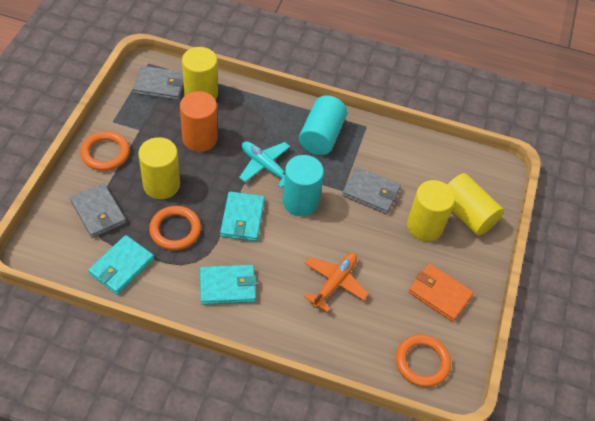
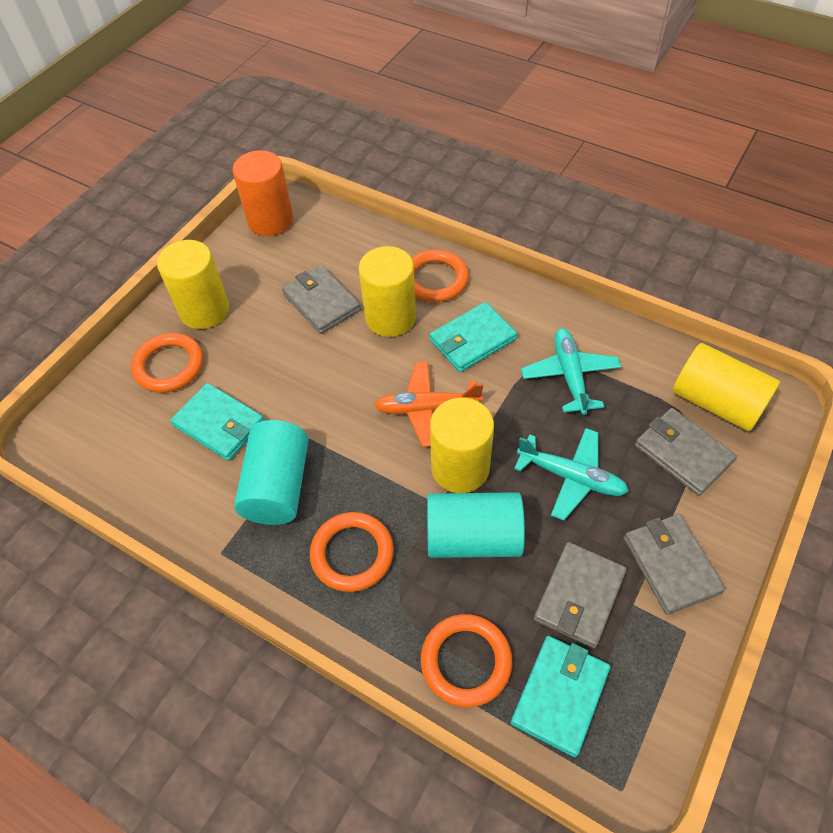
grey wallet: [70,183,126,238] [133,66,184,100] [342,167,401,214] = 3 -> [282,265,361,334] [534,542,627,649] [624,514,726,615] [635,408,737,496] = 4
orange ring: [80,131,130,171] [149,206,201,250] [396,335,451,387] = 3 -> [131,333,203,393] [310,512,394,592] [412,250,469,302] [421,614,512,707] = 4
orange wallet: [408,264,474,322] = 1 -> none = 0
turquoise plane: [239,141,290,188] = 1 -> [514,428,629,521] [521,328,621,415] = 2

